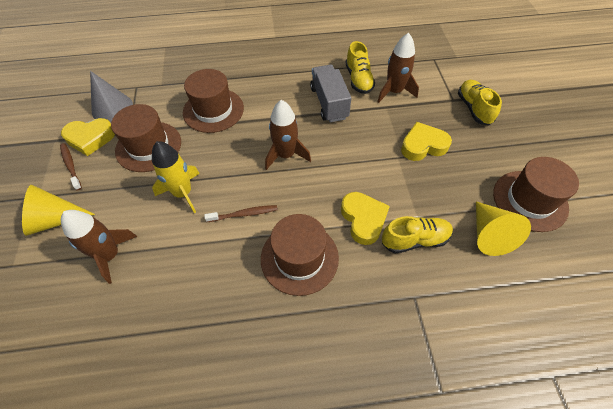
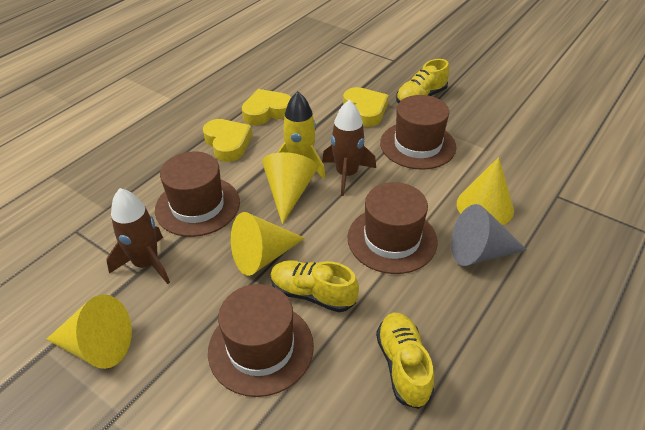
brown rocket: [61,210,137,284] [265,100,311,170] [377,33,419,103] = 3 -> [106,188,170,284] [322,100,376,196] = 2
brown toothbrush: [60,143,82,191] [204,205,278,222] = 2 -> none = 0
grey truck: [310,65,351,122] = 1 -> none = 0
yellow cone: [22,185,95,236] [476,201,531,256] = 2 -> [46,295,132,369] [231,212,305,276] [262,152,318,225] [457,157,514,225] = 4

